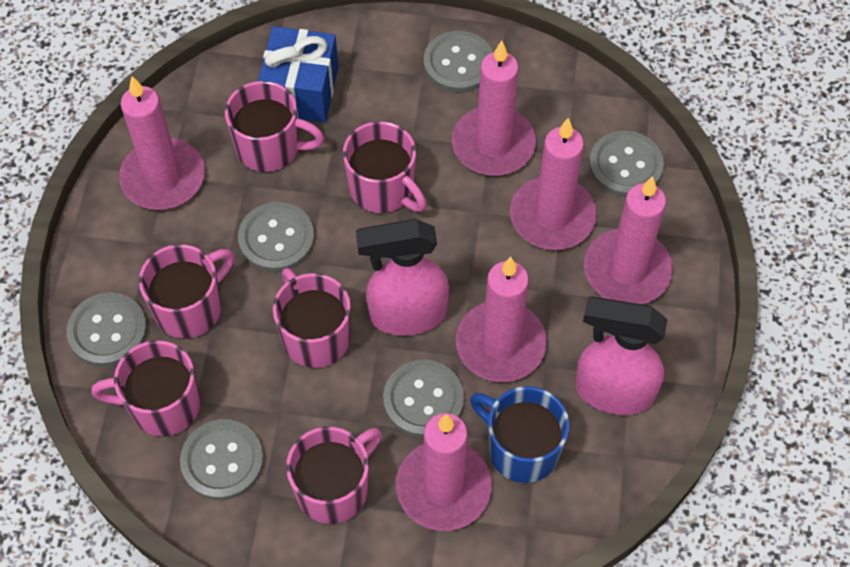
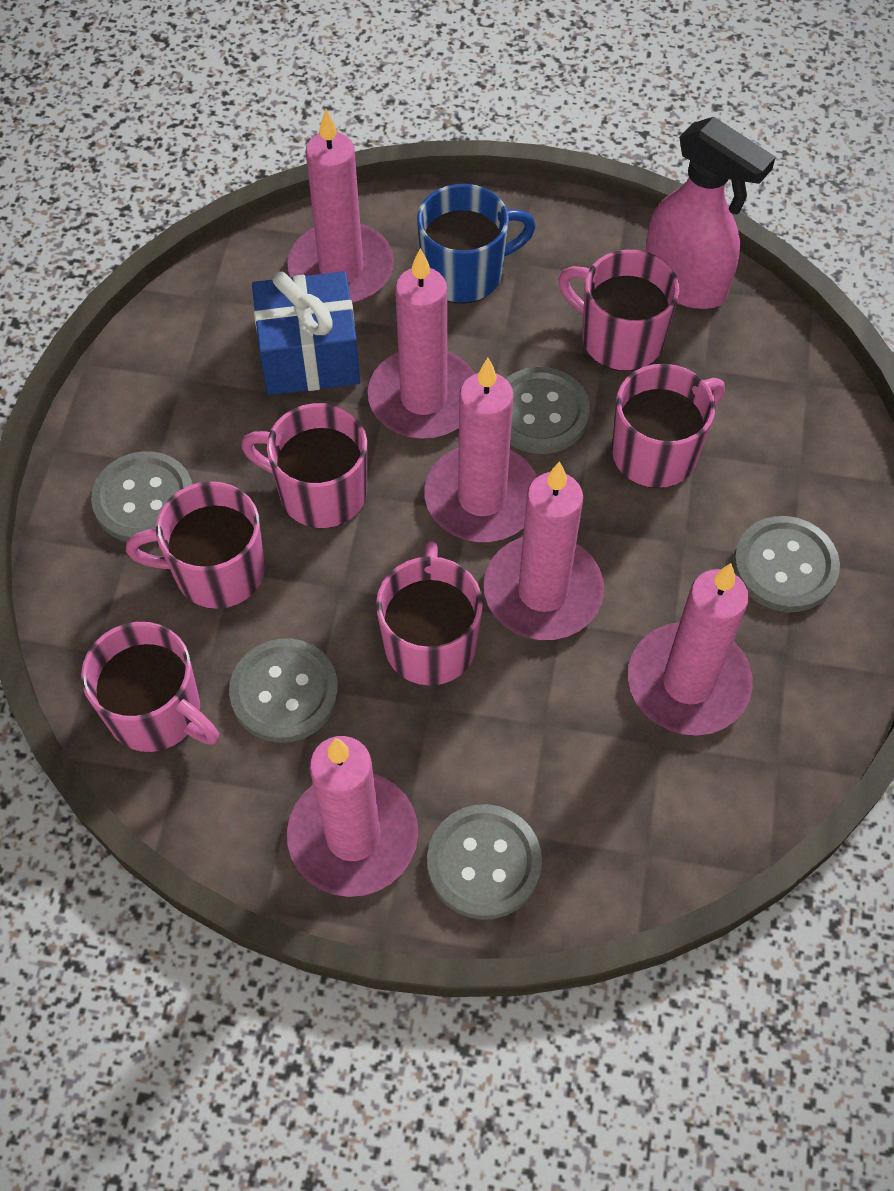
grey button: [67,292,147,367] [180,419,264,500] [238,202,315,272] [383,360,464,438] [424,31,493,93] [589,131,664,197] = 6 -> [91,451,193,543] [229,638,338,743] [427,804,542,920] [506,367,590,454] [733,516,840,612] = 5
pink spray bottle: [356,219,449,336] [575,296,667,415] = 2 -> [645,117,776,309] = 1

